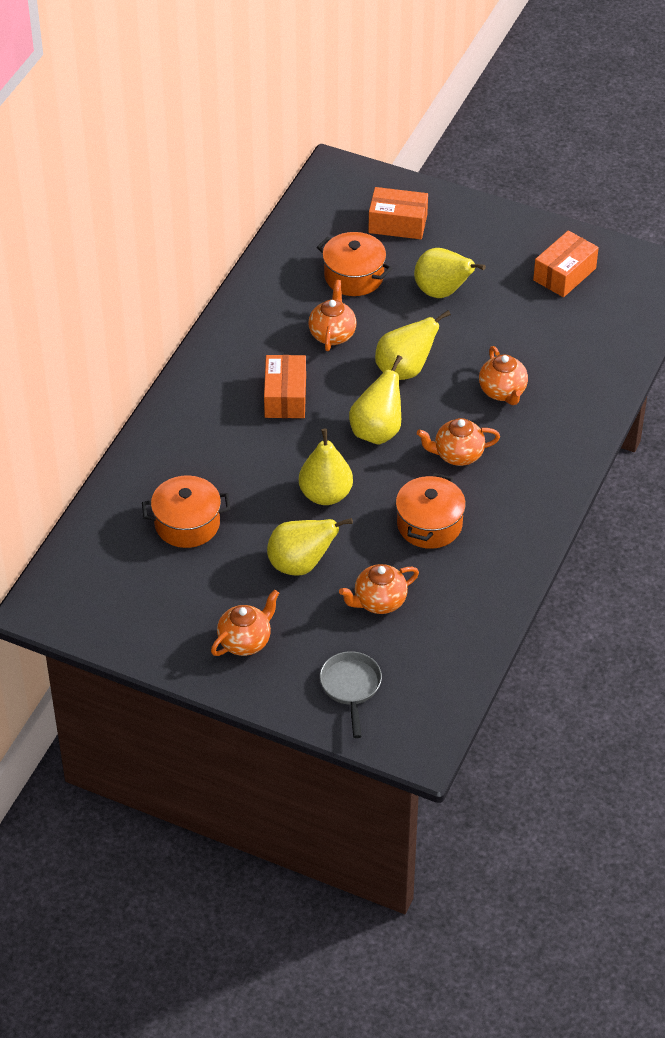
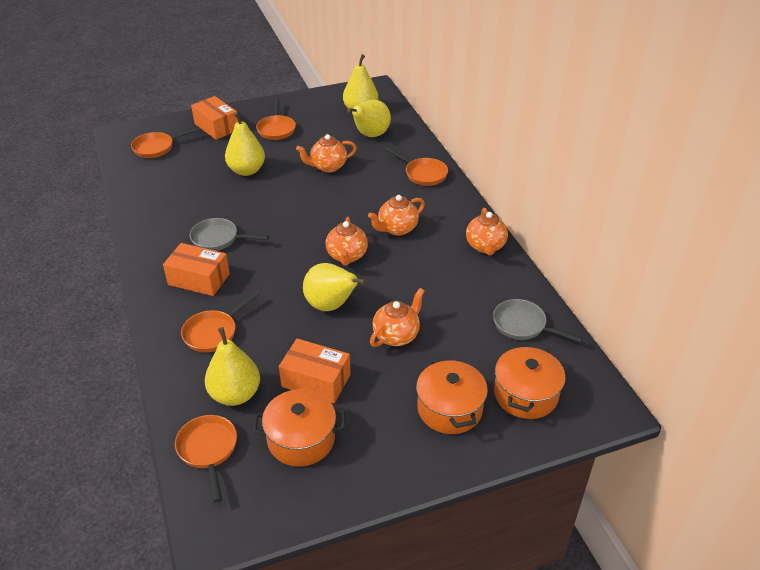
grey pan: [320,651,382,738] = 1 -> [190,218,269,251] [493,299,583,343] = 2
orange pan: none = 0 -> [131,127,200,158] [175,415,237,502] [181,291,260,352] [256,98,296,140] [386,147,448,186] = 5

